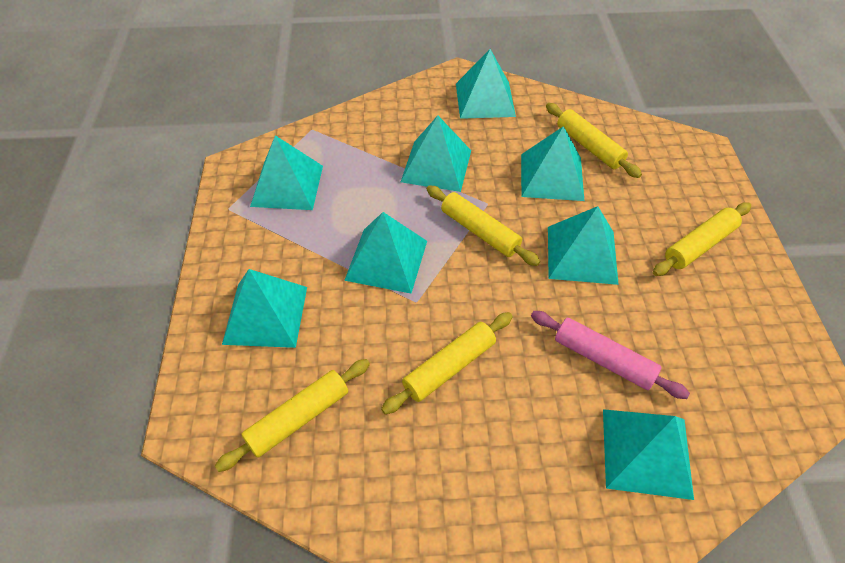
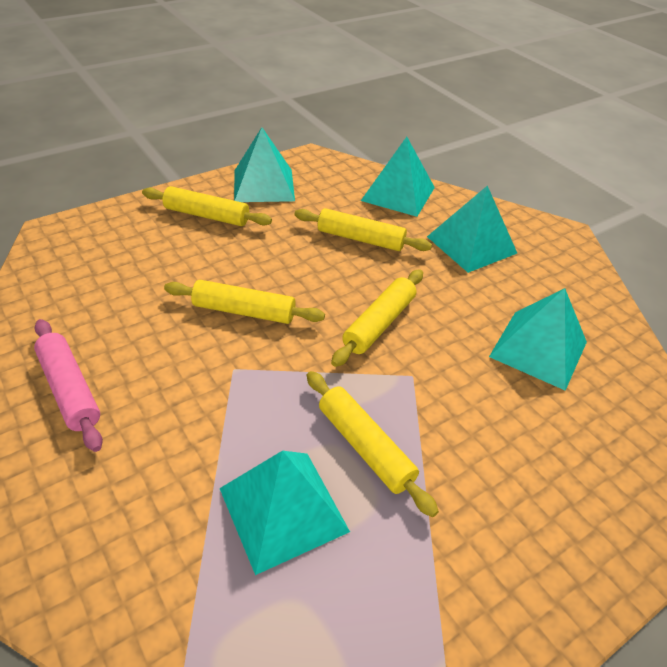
turquoise pyramid: [222,269,307,348] [250,135,323,210] [344,212,427,294] [401,116,471,192] [456,49,516,119] [521,126,584,201] [548,206,619,285] [603,409,694,500] = 8 -> [219,451,350,575] [234,127,295,202] [361,137,435,217] [427,186,517,273] [489,288,587,391] = 5

